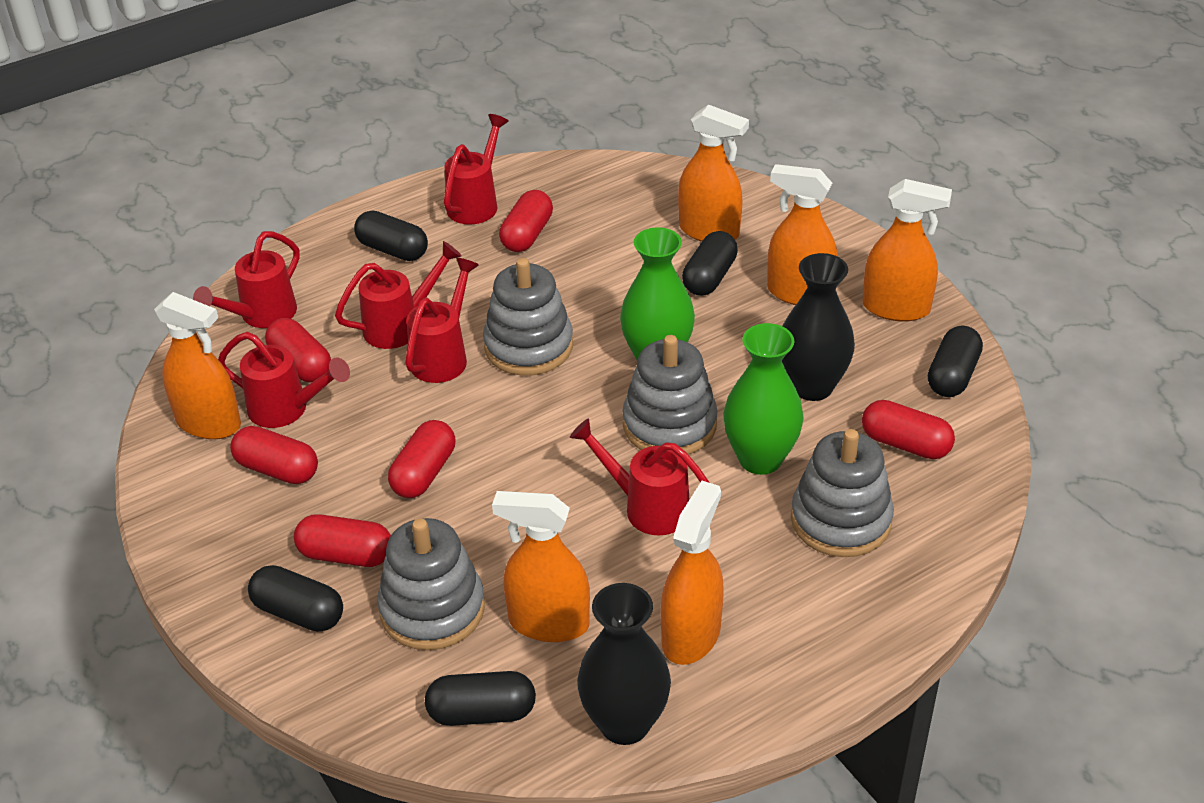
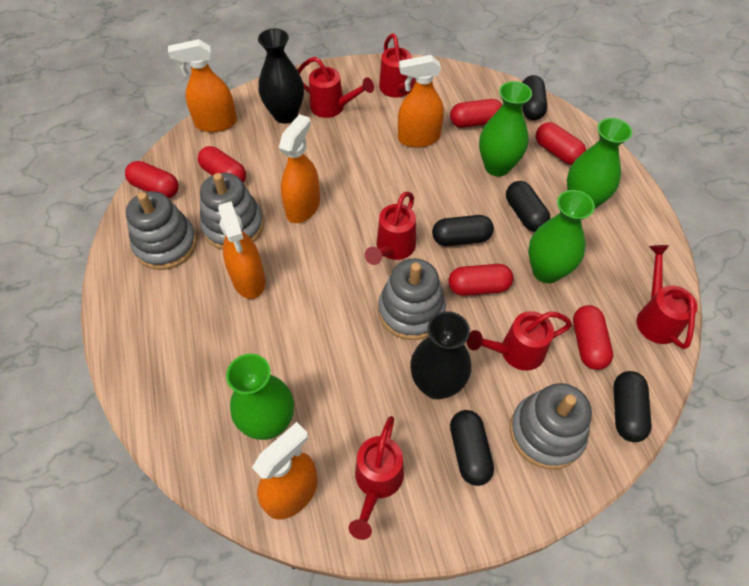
green vase: [620,227,695,361] [723,323,804,475] = 2 -> [226,354,294,440] [479,81,532,177] [528,190,595,283] [567,118,632,209] = 4
orange spray bottle: [154,292,241,439] [492,491,590,642] [661,481,724,665] [678,105,749,242] [767,164,838,305] [863,179,952,321] = 6 -> [168,39,237,132] [218,201,266,299] [252,422,318,519] [279,114,320,223] [398,55,444,148] = 5

